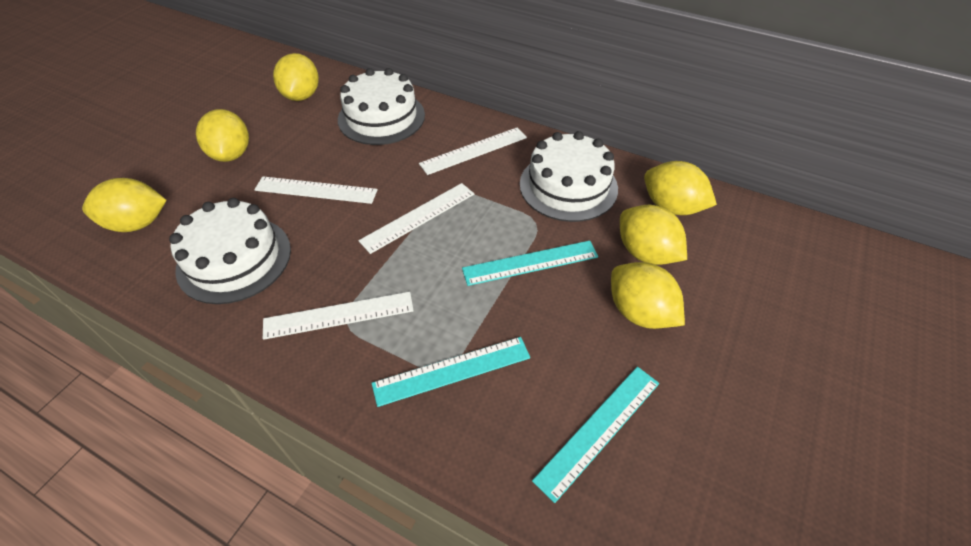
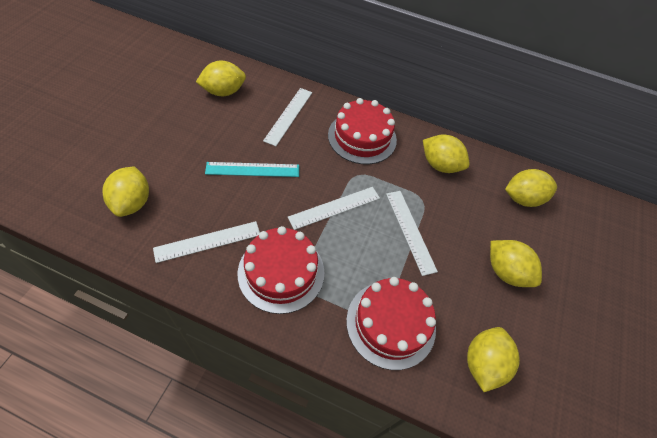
red cake: none = 0 -> [238,226,324,314] [328,98,397,164] [346,277,436,370] = 3
turquoise ruler: [371,337,530,407] [462,241,598,286] [532,366,659,503] = 3 -> [205,162,299,177] = 1
white cake: [169,198,291,304] [338,68,425,145] [520,131,618,222] = 3 -> none = 0

